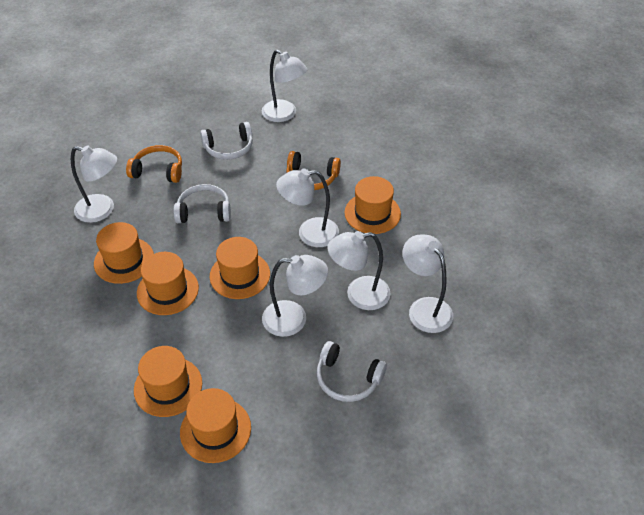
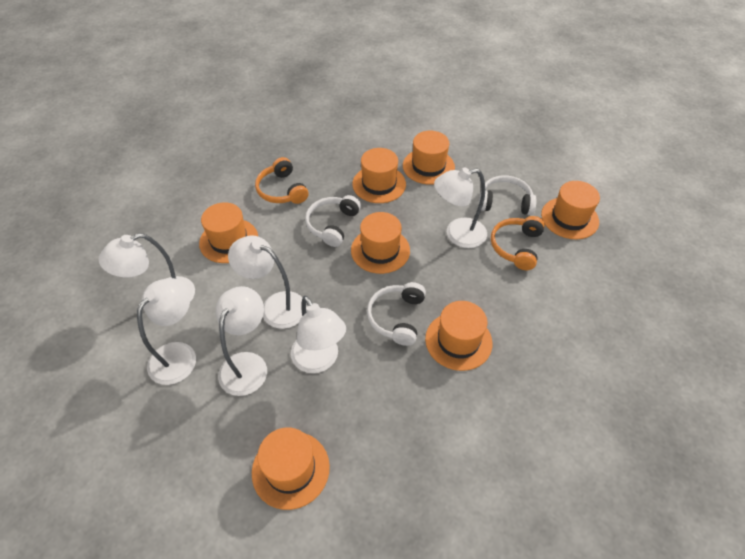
orange hat: [94,222,154,284] [134,346,202,417] [137,252,199,315] [180,388,251,463] [210,237,270,299] [344,176,401,234] = 6 -> [199,203,258,263] [252,427,330,510] [351,212,410,274] [352,148,406,203] [403,131,455,185] [425,301,492,371] [541,181,600,239] = 7

